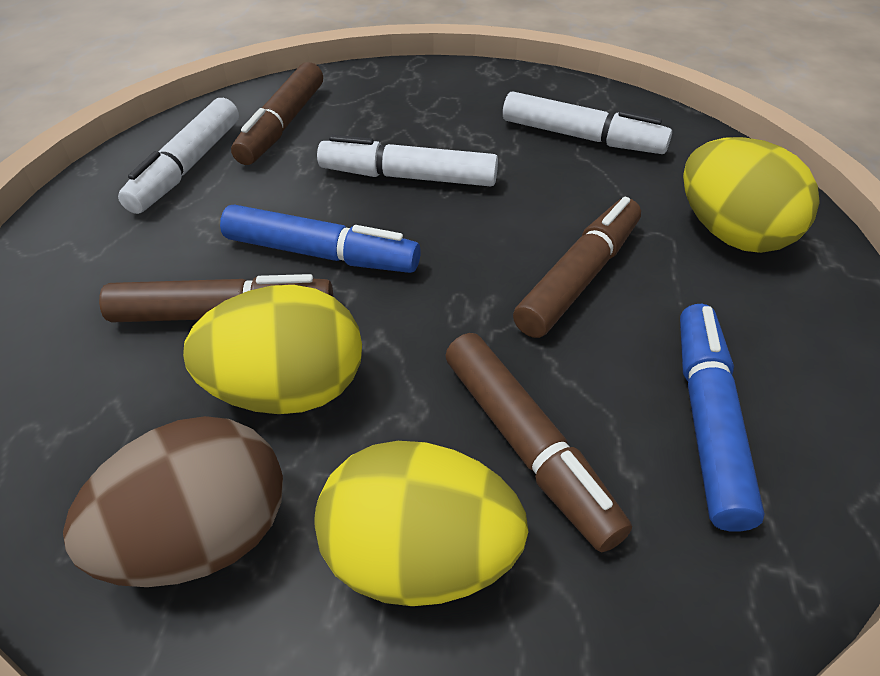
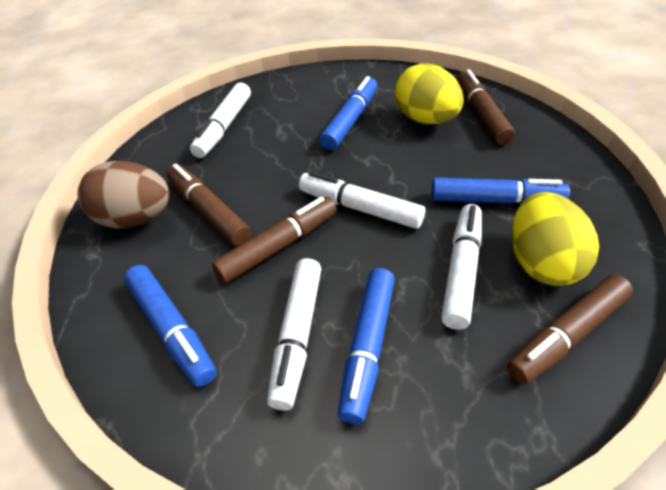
blue marker: [220,205,421,273] [680,304,765,532] = 2 -> [124,265,217,387] [320,76,378,150] [338,268,395,424] [431,178,570,204] = 4
white marker: [118,98,239,214] [317,135,498,187] [503,91,672,154] = 3 -> [190,82,251,158] [267,258,321,410] [299,171,425,229] [441,204,482,330] = 4
yellow egg: [183,285,362,414] [314,441,529,606] [683,137,820,253] = 3 -> [395,63,464,124] [512,192,599,286] = 2

